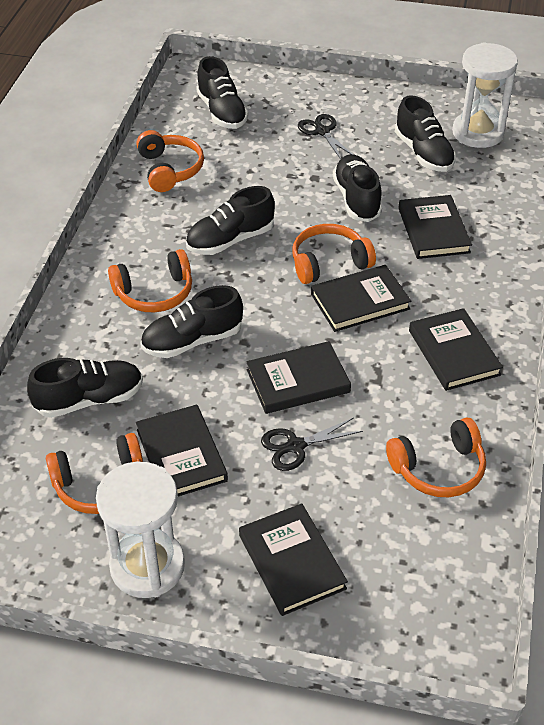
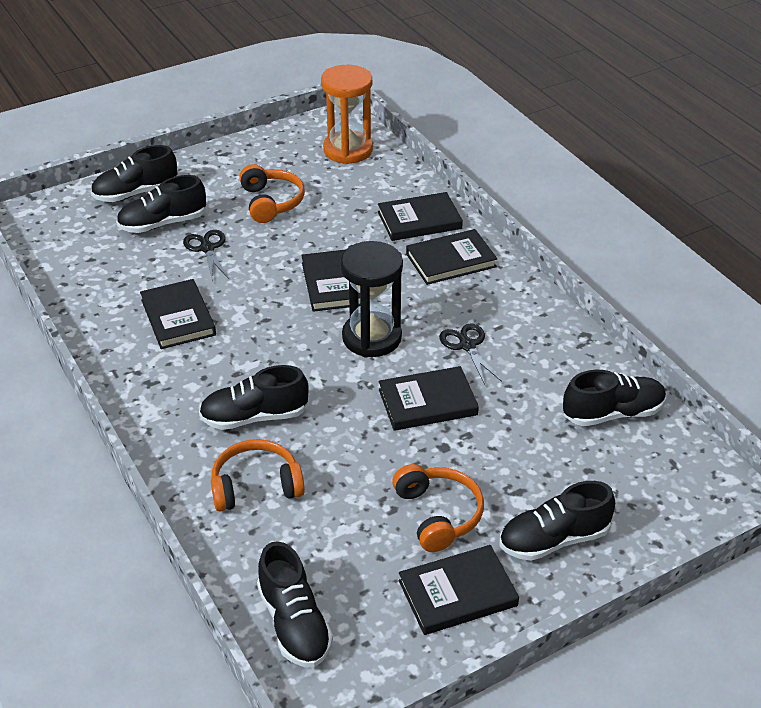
black hourglass: none = 0 -> [340,241,403,358] = 1
orange headphones: [46,433,143,514] [108,249,192,312] [136,130,204,192] [292,224,376,284] [386,418,486,497] = 5 -> [211,439,305,512] [239,164,305,223] [392,464,484,552] = 3
orange hourglass: none = 0 -> [321,65,373,164] = 1
white hourglass: [96,462,185,598] [452,42,518,148] = 2 -> none = 0

